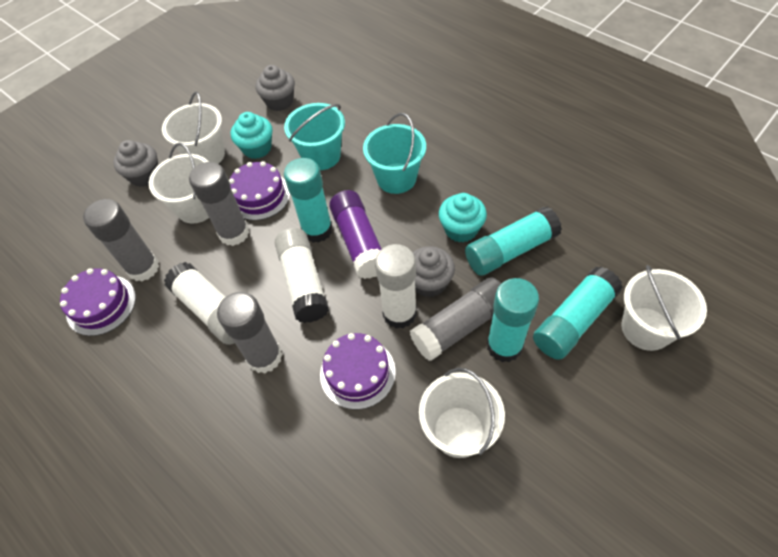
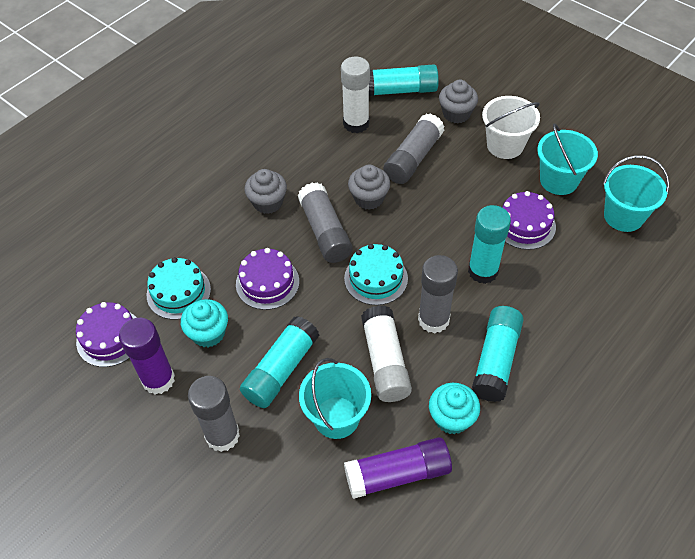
purple glue stick: [329,190,382,279] = 1 -> [119,318,175,394] [344,437,452,499] = 2
turquoise bucket: [284,103,345,170] [363,113,426,194] = 2 -> [299,358,371,439] [537,123,598,195] [603,155,669,232] = 3
turquoise cake: none = 0 -> [147,257,211,320] [344,244,408,305] = 2
white bucket: [149,143,209,224] [162,92,225,164] [419,368,505,458] [621,265,707,351] = 4 -> [482,96,540,159] = 1
white glue stick: [164,262,234,345] [275,228,329,323] [375,244,417,329] = 3 -> [341,57,370,133] [361,305,412,402] = 2

